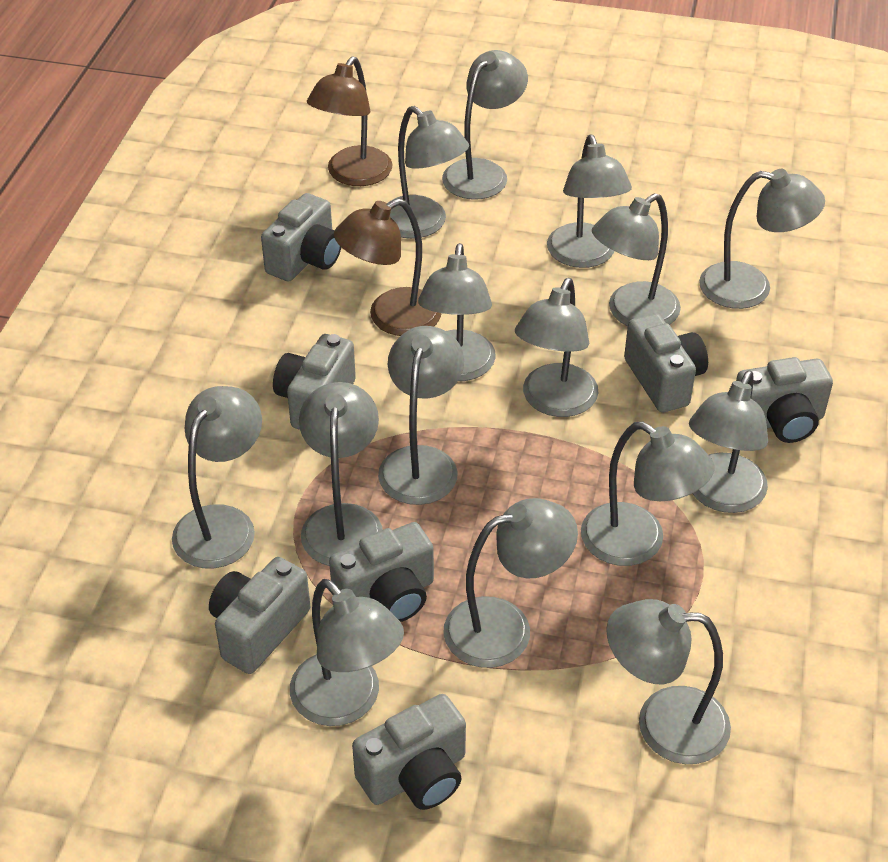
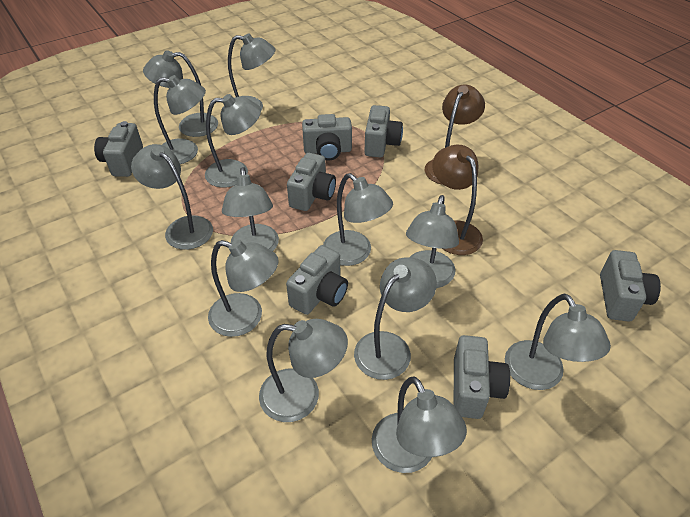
grey lamp: [172,386,262,569] [290,579,404,726] [299,382,383,566] [378,326,464,505] [387,106,469,239] [418,243,496,381] [442,50,528,200] [443,498,578,668] [515,278,598,417] [547,135,632,268] [581,422,715,566] [592,193,681,326] [606,599,731,764] [689,370,768,513] [699,169,825,309] = 15 -> [131,144,213,250] [143,50,218,137] [154,75,206,164] [205,94,261,188] [208,240,279,337] [222,167,279,251] [228,33,276,111] [259,319,348,422] [323,173,393,266] [354,257,437,380] [372,376,467,473] [406,195,459,288] [505,294,611,390] = 13

